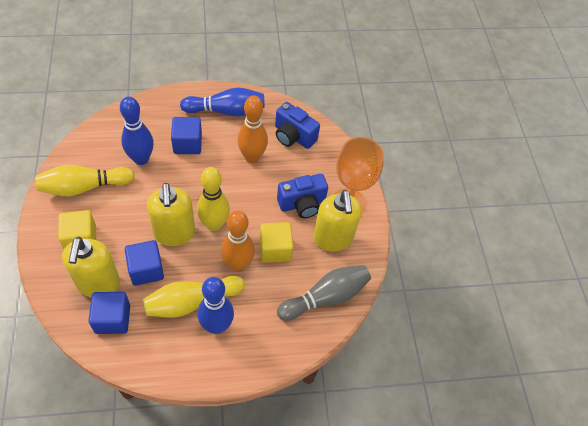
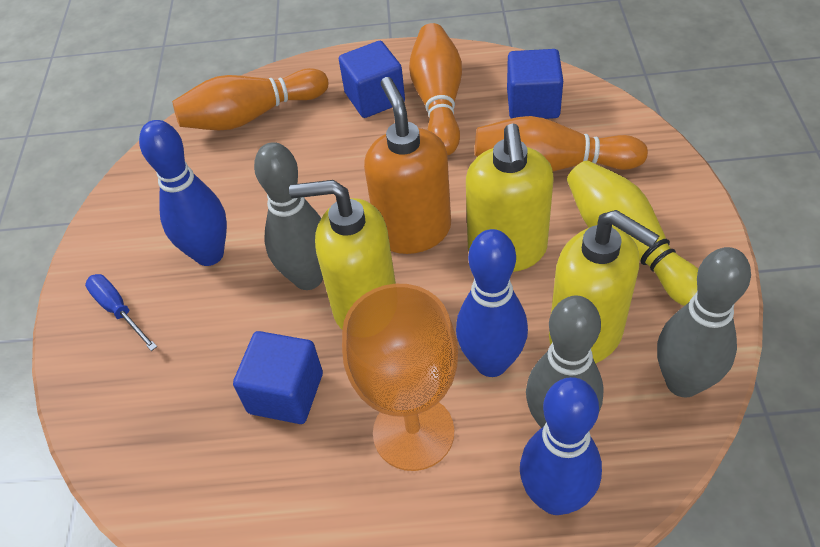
blue camera: [275,102,320,149] [277,174,328,218] = 2 -> none = 0
blue screwdriver: none = 0 -> [85,274,157,351] = 1
grey bowling pin: [277,265,371,321] = 1 -> [254,142,323,290] [526,296,604,428] [657,247,751,398] = 3
orange bowling pin: [221,210,255,272] [237,96,268,163] = 2 -> [172,68,328,130] [409,23,462,155] [475,116,648,171] = 3
orange soap dispenser: none = 0 -> [364,77,451,254] = 1
yellow bowling pin: [36,165,135,196] [143,276,245,318] [197,167,230,231] = 3 -> [567,161,698,306] = 1
yellow cube: [58,210,96,249] [260,222,293,263] = 2 -> none = 0

